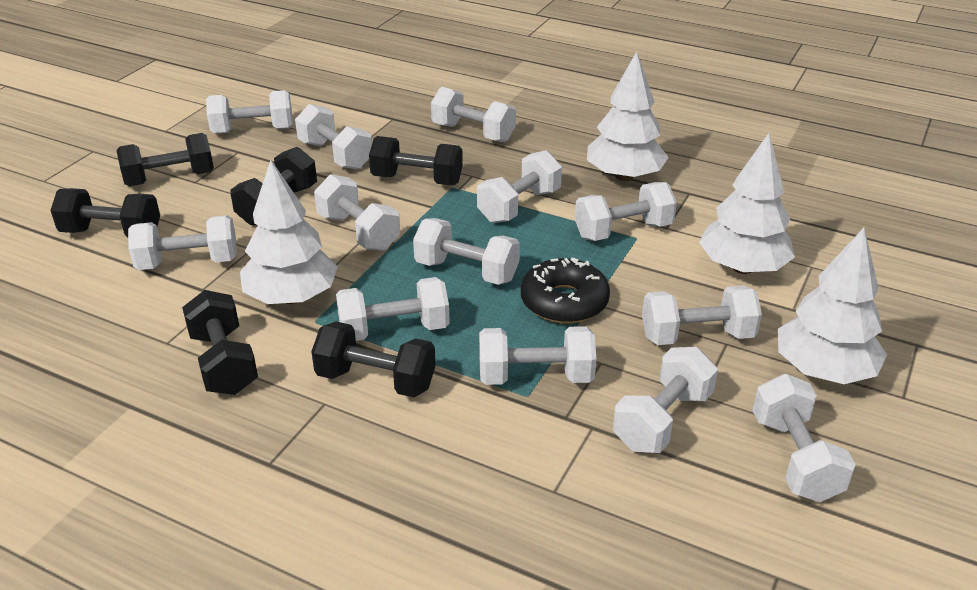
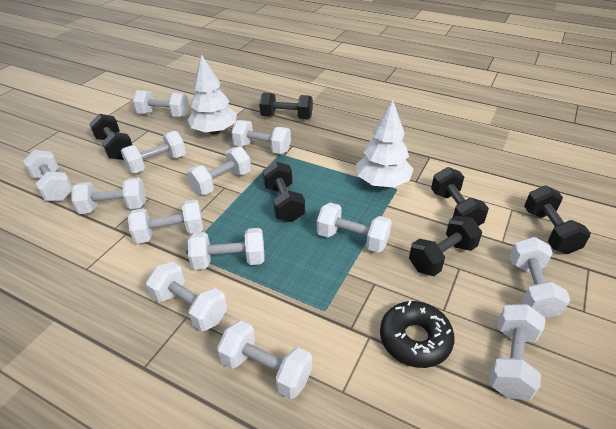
white tree: [240,160,338,304] [587,51,669,181] [699,133,795,274] [778,228,887,384] = 4 -> [188,54,237,134] [356,100,413,188] = 2

